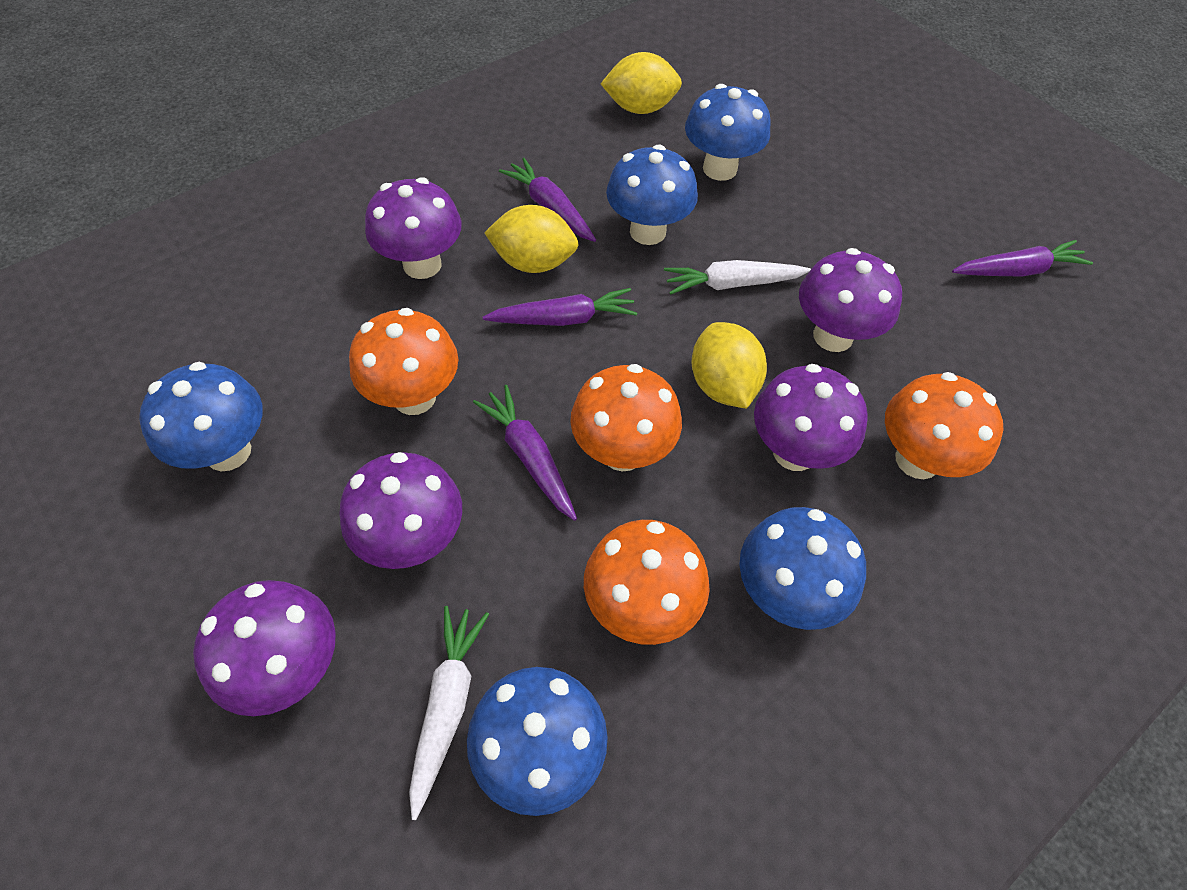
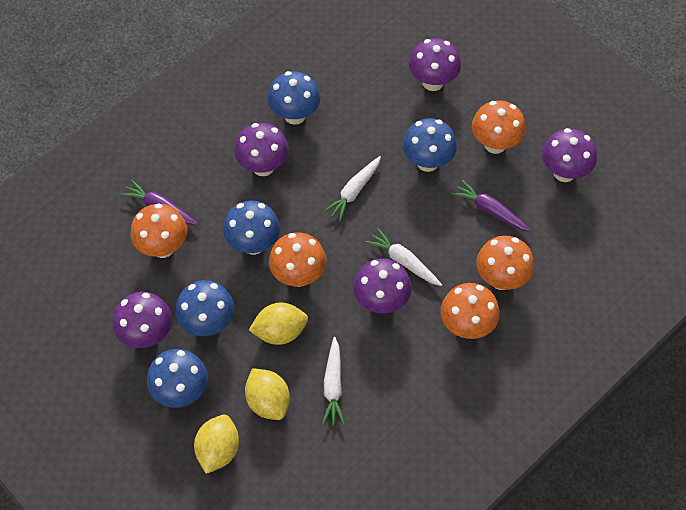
orange mushroom: [349,308,458,415] [570,364,682,472] [584,520,710,645] [885,372,1003,479] = 4 -> [130,203,187,258] [269,232,326,287] [441,283,500,339] [472,101,526,154] [476,235,534,290] = 5
purple carrot: [473,385,577,521] [483,288,637,326] [499,158,596,242] [952,240,1093,277] = 4 -> [120,180,199,225] [451,180,531,231] = 2
white carrot: [409,606,489,820] [664,260,811,295] = 2 -> [322,337,345,425] [323,156,381,222] [365,228,442,286] = 3

